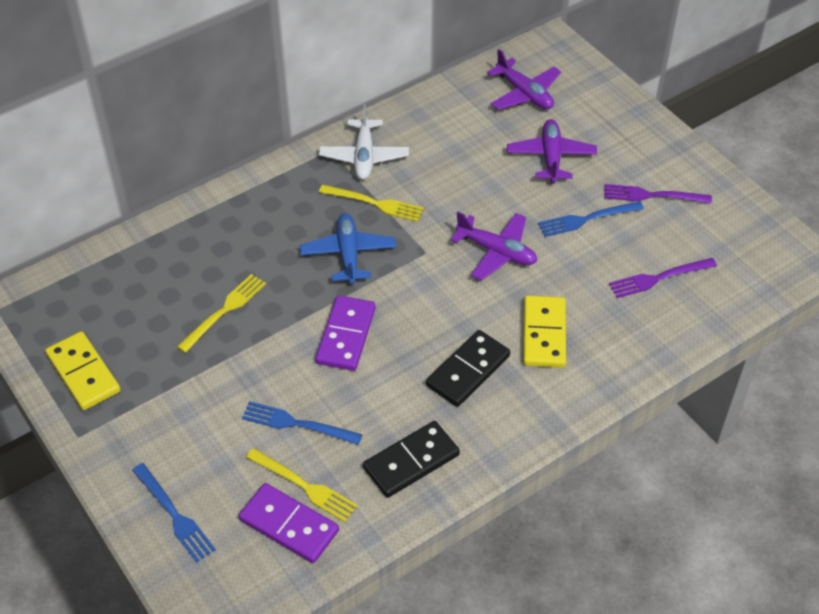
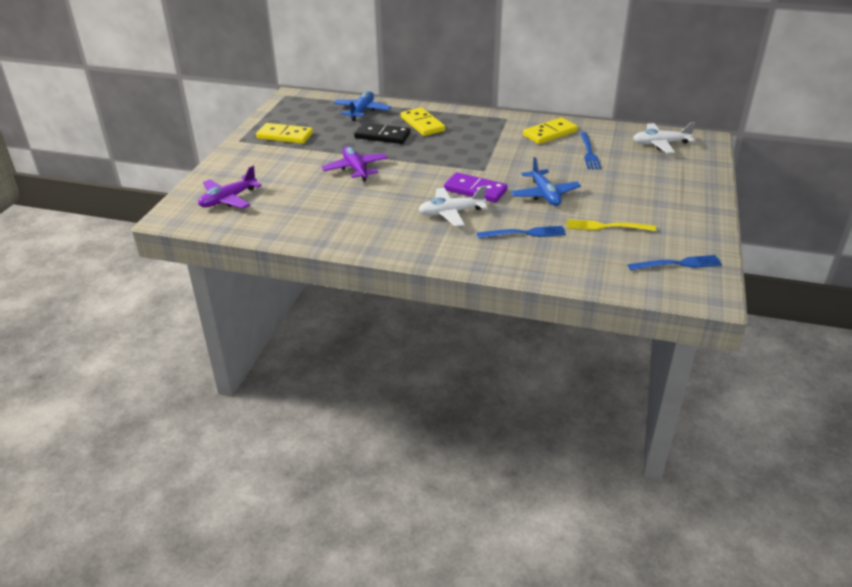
black domino: [363,421,460,498] [426,330,510,407] = 2 -> [354,122,411,144] = 1
blue plane: [300,213,396,284] = 1 -> [334,92,391,121] [511,157,581,206] = 2
purple domino: [239,483,339,563] [315,296,376,371] = 2 -> [444,172,507,203] = 1
purple fork: [604,184,712,204] [609,258,717,298] = 2 -> none = 0
purple plane: [451,212,537,281] [487,49,561,110] [507,119,597,184] = 3 -> [198,166,262,209] [322,146,388,182] = 2
white plane: [319,104,409,180] = 1 -> [418,186,487,227] [633,122,696,153] = 2
yellow domino: [45,331,121,410] [523,295,566,368] = 2 -> [256,123,313,144] [401,107,445,136] [523,117,578,144] = 3
yellow fork: [177,274,266,353] [246,448,358,522] [319,185,424,222] = 3 -> [567,219,656,231] = 1

